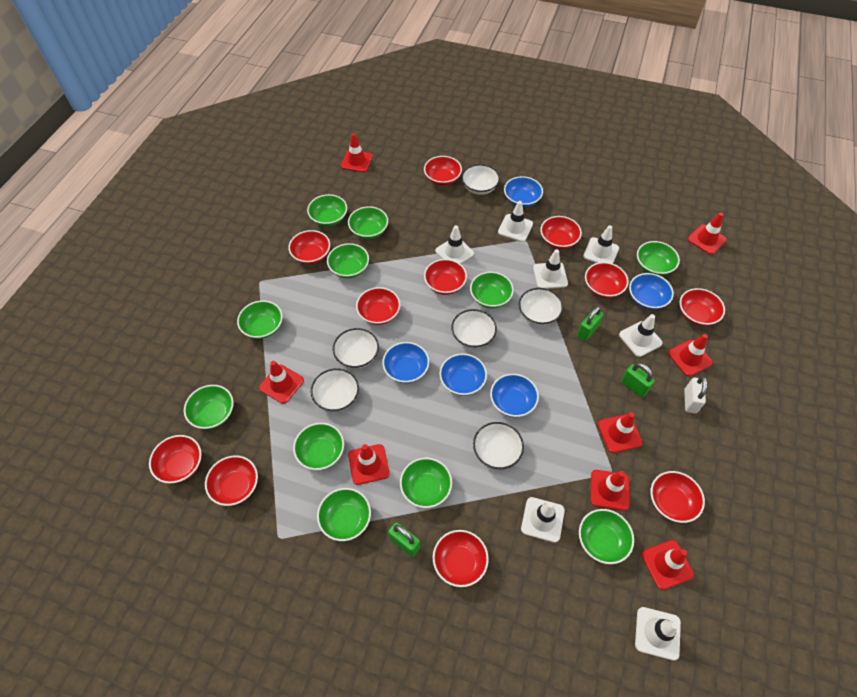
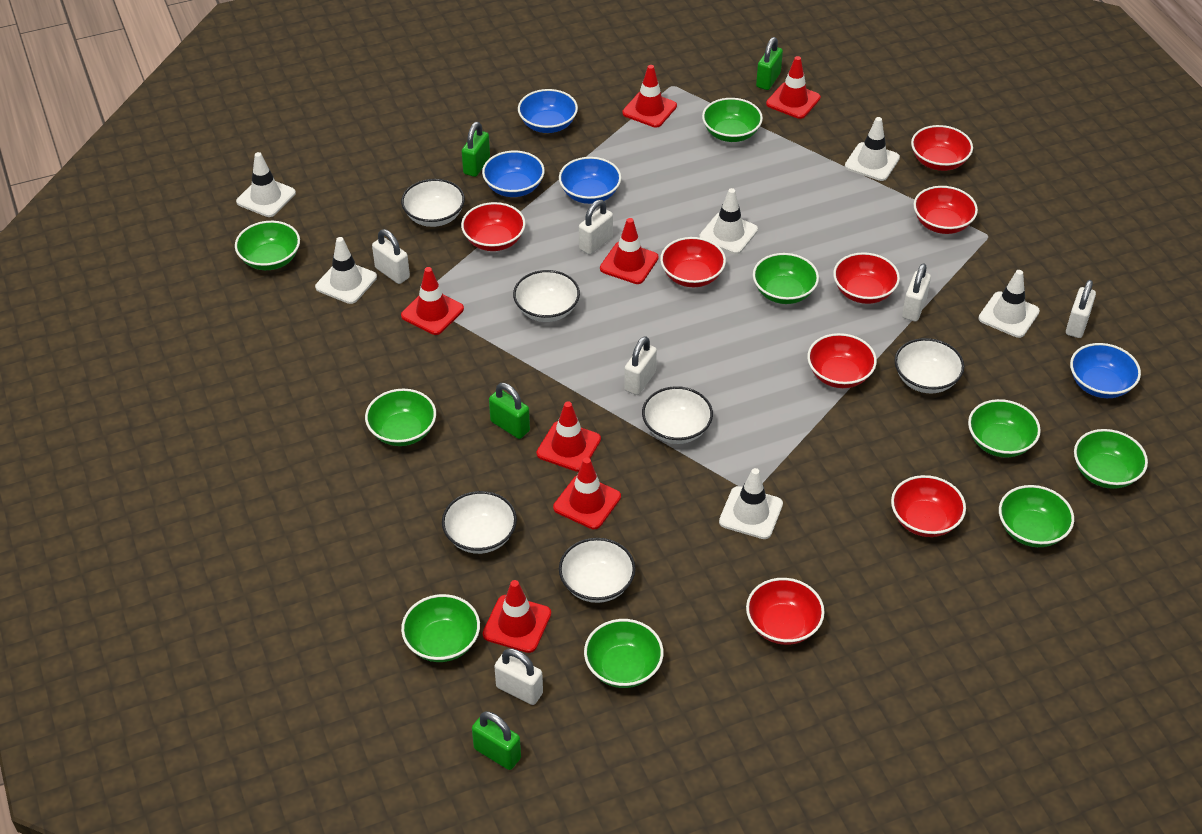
blue bowl: [382,342,429,383] [439,353,487,396] [490,374,539,417] [504,176,543,207] [629,273,674,310] = 5 -> [482,150,545,197] [518,89,578,133] [559,157,621,204] [1070,343,1141,398] = 4
green bowl: [184,385,234,429] [237,300,283,339] [293,423,344,470] [307,194,347,227] [317,488,371,541] [327,243,369,278] [348,206,388,239] [400,458,452,508] [470,272,514,308] [579,509,634,564] [637,241,680,276] = 11 -> [235,221,300,270] [365,389,436,446] [401,594,480,662] [584,619,664,688] [702,98,763,142] [753,253,819,304] [968,399,1041,458] [999,485,1074,547] [1074,429,1148,489] = 9
green padlock: [388,522,420,557] [577,306,604,341] [621,363,655,398] = 3 -> [462,122,490,177] [472,711,521,770] [489,383,530,439] [756,37,783,90] = 4
red bowl: [149,435,202,484] [205,455,258,506] [288,230,330,264] [356,287,400,325] [424,156,462,186] [424,259,467,295] [433,530,489,587] [540,216,582,249] [585,262,629,298] [651,471,705,523] [680,288,725,326] = 11 -> [461,202,526,251] [660,237,726,287] [746,578,825,645] [807,333,877,388] [833,252,900,304] [891,475,966,537] [911,125,973,171] [914,186,978,234] = 8
red traffic cone: [259,361,304,404] [341,133,373,172] [348,444,390,485] [590,470,630,511] [598,412,643,453] [642,540,694,590] [668,334,713,376] [688,213,727,255] = 8 -> [401,267,464,335] [483,580,551,653] [536,401,601,472] [553,457,621,529] [600,218,659,284] [622,65,677,128] [766,56,821,119] = 7
white padlock: [684,376,707,413] = 1 -> [372,229,410,284] [494,648,543,705] [579,200,613,255] [624,336,657,395] [902,263,931,321] [1066,280,1096,338] = 6
white traffic cone: [435,225,474,264] [498,201,533,242] [521,497,565,543] [533,249,568,289] [583,225,619,264] [619,314,663,357] [635,607,681,660] = 7 -> [236,152,296,217] [315,237,377,304] [699,188,758,254] [719,468,783,539] [845,117,900,181] [979,270,1040,338] = 6

